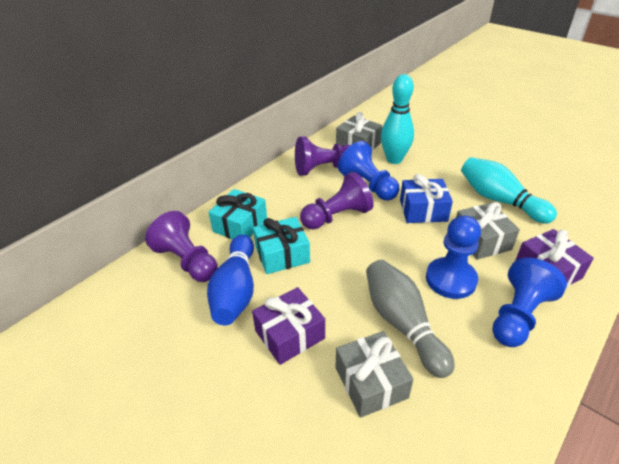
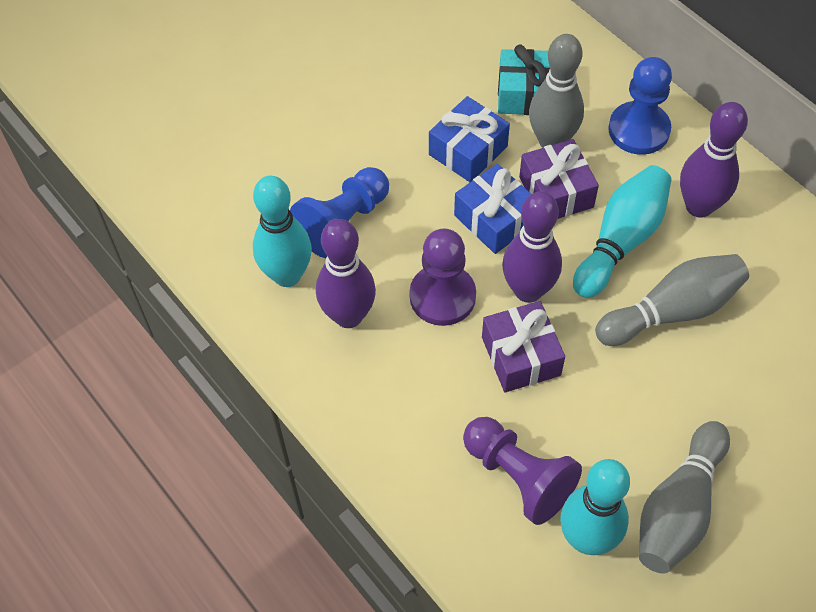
blue bowling pin: [207,235,254,325] = 1 -> none = 0
blue gift: [400,174,453,223] = 1 -> [429,96,510,182] [454,164,531,254] = 2
blue pawn: [338,141,400,200] [426,215,481,299] [492,258,567,347] = 3 -> [290,167,389,258] [608,57,672,155] = 2
grey bowling pin: [366,260,455,378] = 1 -> [529,34,584,148] [595,254,749,346] [639,421,730,574] = 3
grey gift: [336,112,382,150] [336,331,414,418] [456,202,520,260] = 3 -> none = 0
purple bowling pin: none = 0 -> [316,219,376,328] [502,191,562,303] [680,102,748,218] = 3
purple pawn: [145,211,218,282] [295,137,351,176] [300,172,374,229] = 3 -> [409,229,476,326] [463,417,582,525] = 2
turquoise bowling pin: [381,74,414,164] [461,157,557,224] = 2 -> [253,176,312,287] [560,459,630,555] [573,165,671,298] = 3
turquoise gift: [209,189,267,239] [253,217,310,274] = 2 -> [498,45,550,115] = 1

